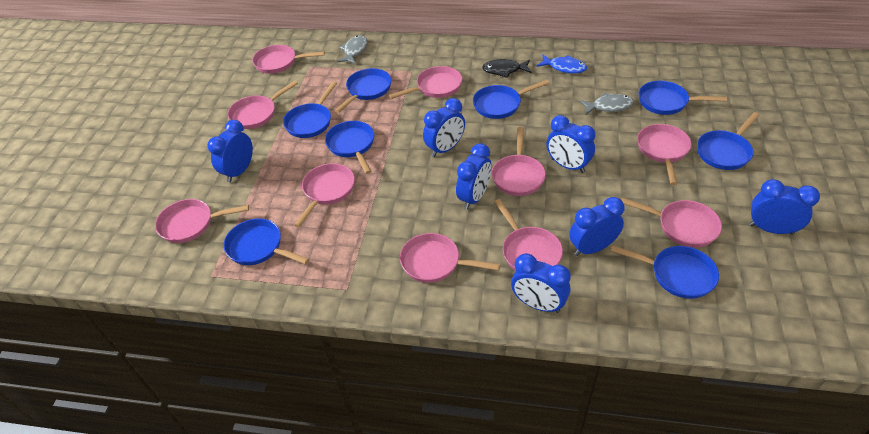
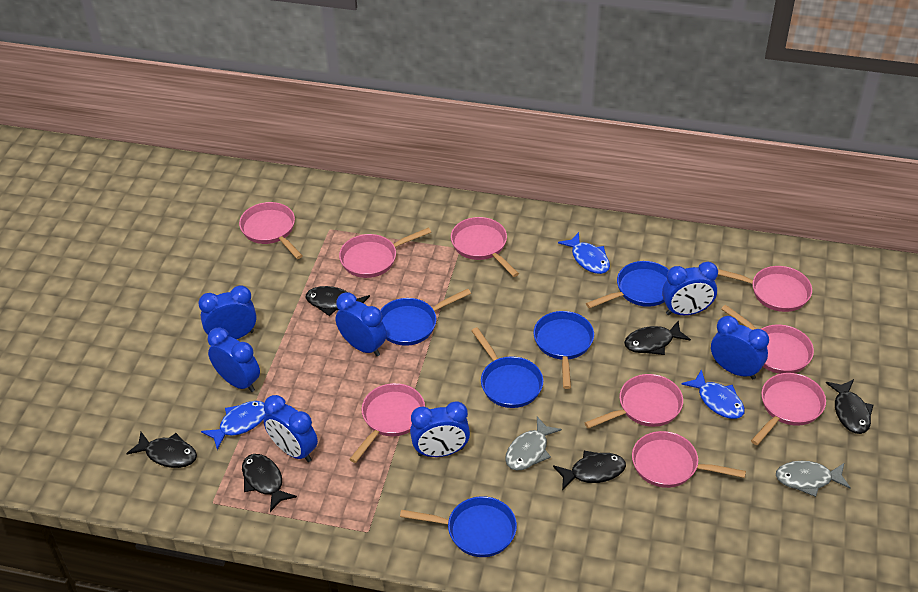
black fish: [482,59,532,78] = 1 -> [126,432,197,468] [242,454,297,512] [305,286,370,316] [553,451,626,491] [624,320,691,355] [826,379,873,434] = 6
blue fish: [537,55,587,73] = 1 -> [201,401,266,450] [558,232,610,274] [681,369,745,419] = 3
blue pan: [223,218,309,265] [283,81,337,138] [325,121,374,174] [335,68,391,113] [473,80,549,119] [611,245,719,299] [639,81,727,115] [697,112,760,170] = 8 -> [380,289,471,346] [400,496,517,557] [471,327,543,408] [533,311,594,389] [586,261,669,309] = 5
pink pan: [155,199,249,243] [228,81,298,129] [252,45,325,74] [294,163,355,228] [389,66,462,99] [400,233,501,283] [492,127,546,196] [494,199,563,271] [621,197,722,248] [637,124,692,185] = 10 -> [239,202,303,259] [339,227,431,278] [349,383,425,463] [451,217,519,277] [585,374,683,429] [632,431,746,488] [718,266,812,312] [721,305,814,374] [751,373,826,445] = 9

